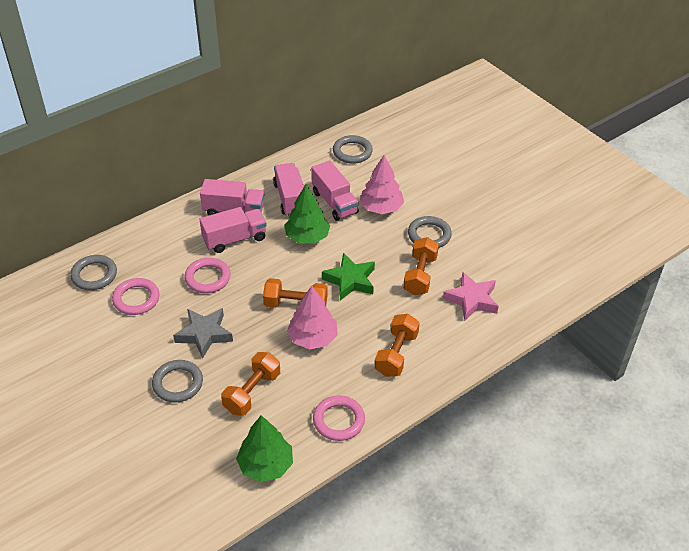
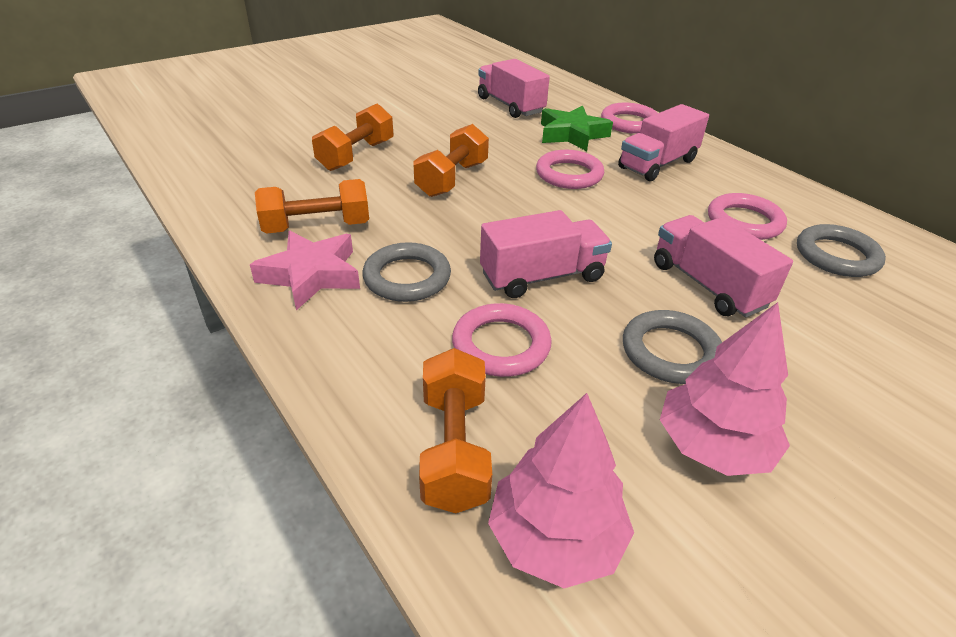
green tree: [236,415,293,482] [284,184,330,244] = 2 -> none = 0
grey ring: [70,255,117,290] [152,360,203,403] [333,135,373,164] [408,216,452,248] = 4 -> [363,242,451,302] [623,310,722,384] [797,224,886,277] = 3
grey star: [173,308,233,359] = 1 -> none = 0
pink ring: [112,278,160,315] [185,258,231,293] [313,396,365,441] = 3 -> [452,303,552,377] [536,150,605,189] [601,103,658,134] [708,193,787,240] = 4

